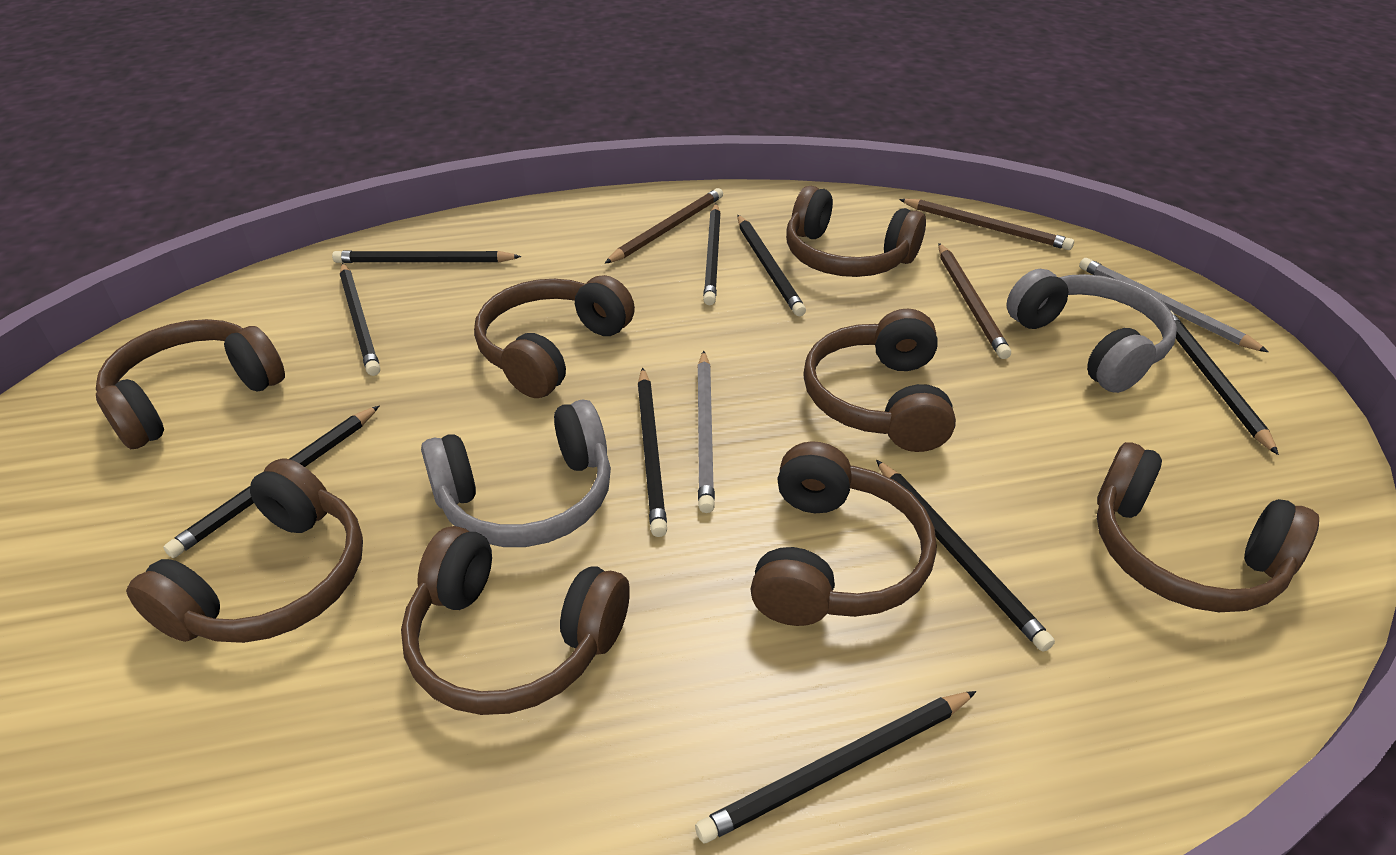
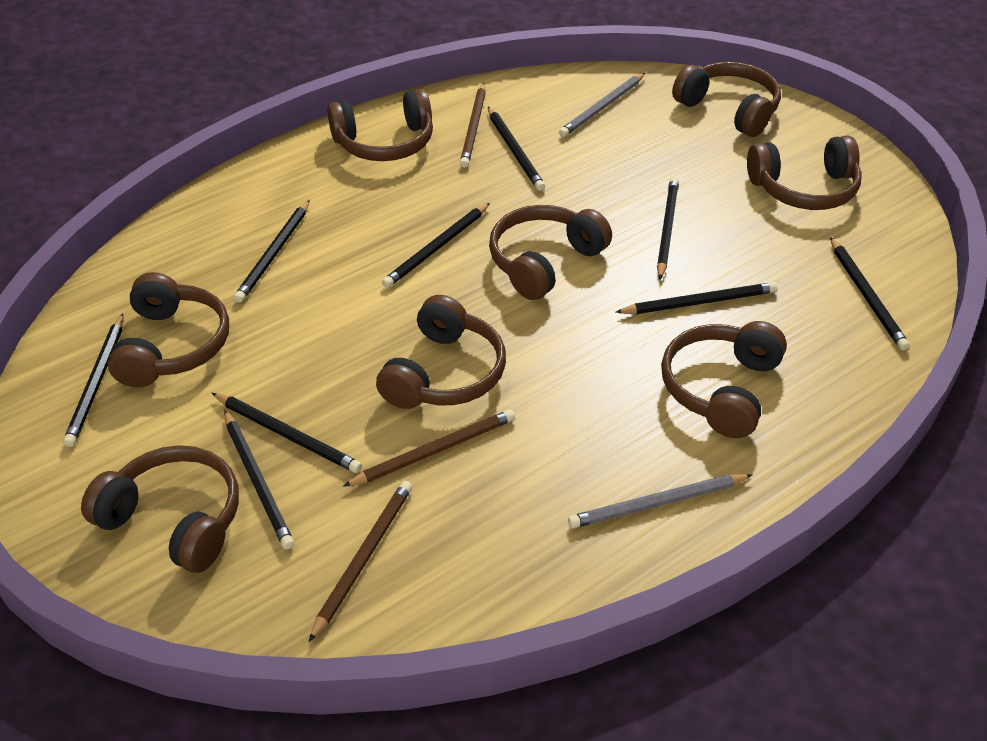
grey headphones: [421,400,611,547] [1006,269,1177,393] = 2 -> none = 0

